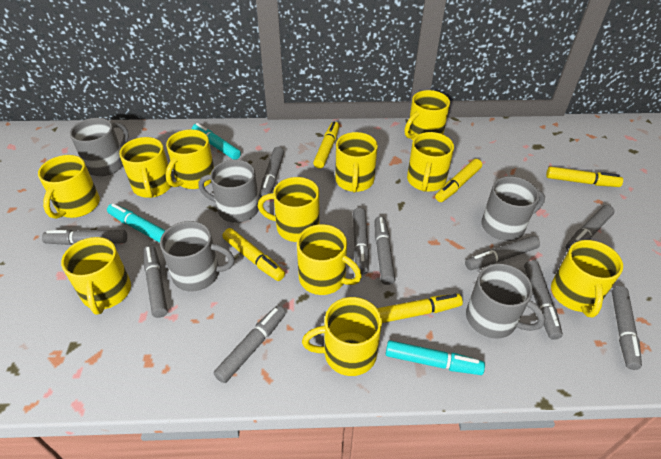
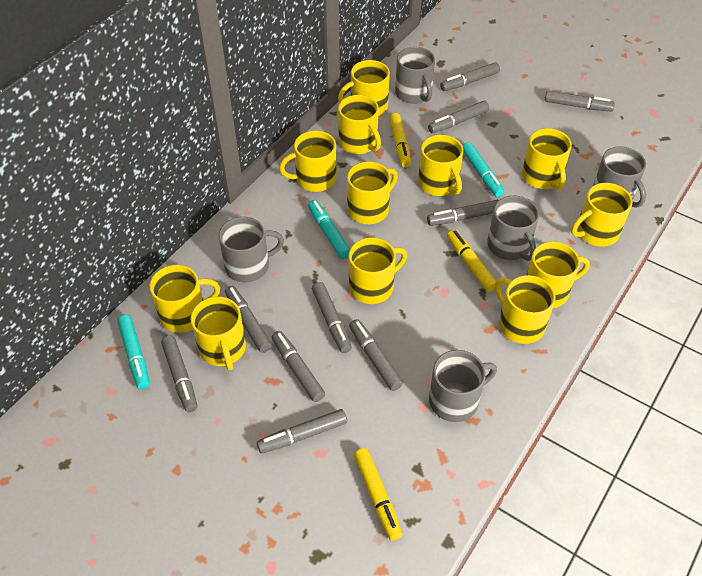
yellow marker: [223,228,285,281] [313,121,339,169] [377,294,463,323] [435,159,482,202] [546,167,623,187] = 5 -> [354,448,402,541] [389,113,411,168] [447,229,496,292] = 3
yellow mug: [38,155,100,219] [61,237,131,315] [119,137,173,198] [166,129,214,189] [258,177,320,242] [297,224,362,295] [302,297,382,376] [335,132,378,193] [405,90,450,140] [407,132,454,192] [551,240,623,318] = 11 -> [149,265,220,333] [190,296,246,371] [279,131,337,192] [338,60,390,116] [338,95,381,154] [347,161,398,224] [349,237,407,304] [418,135,463,196] [495,275,556,344] [522,128,572,190] [527,241,590,308] [571,183,633,247] = 12

